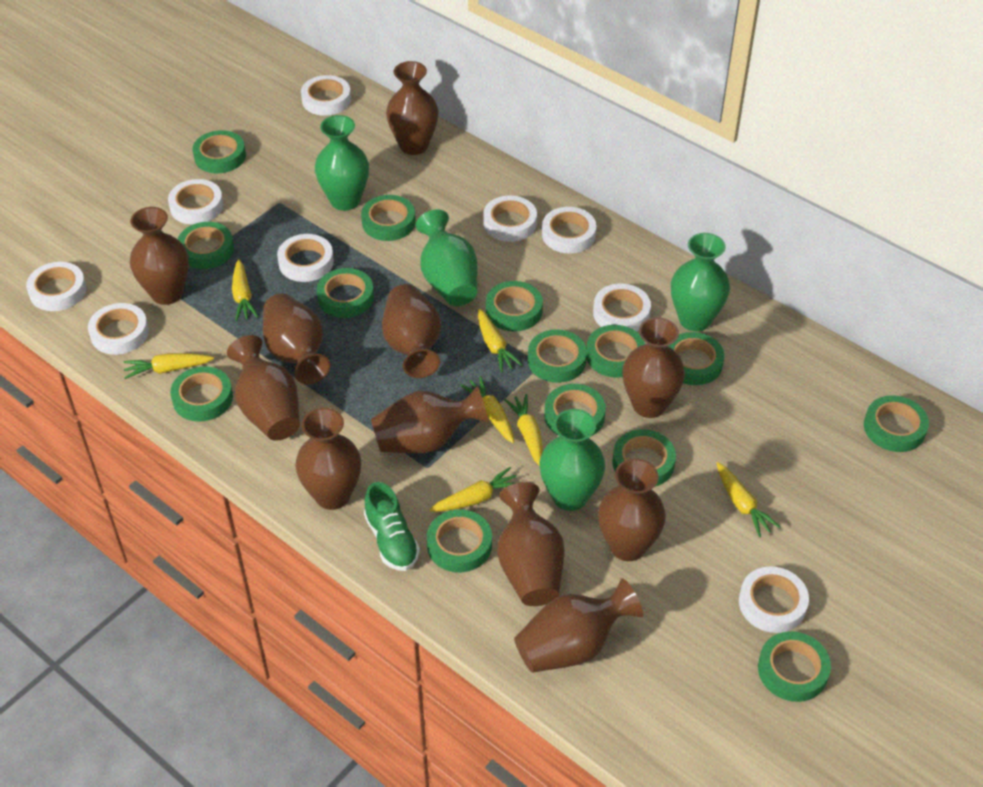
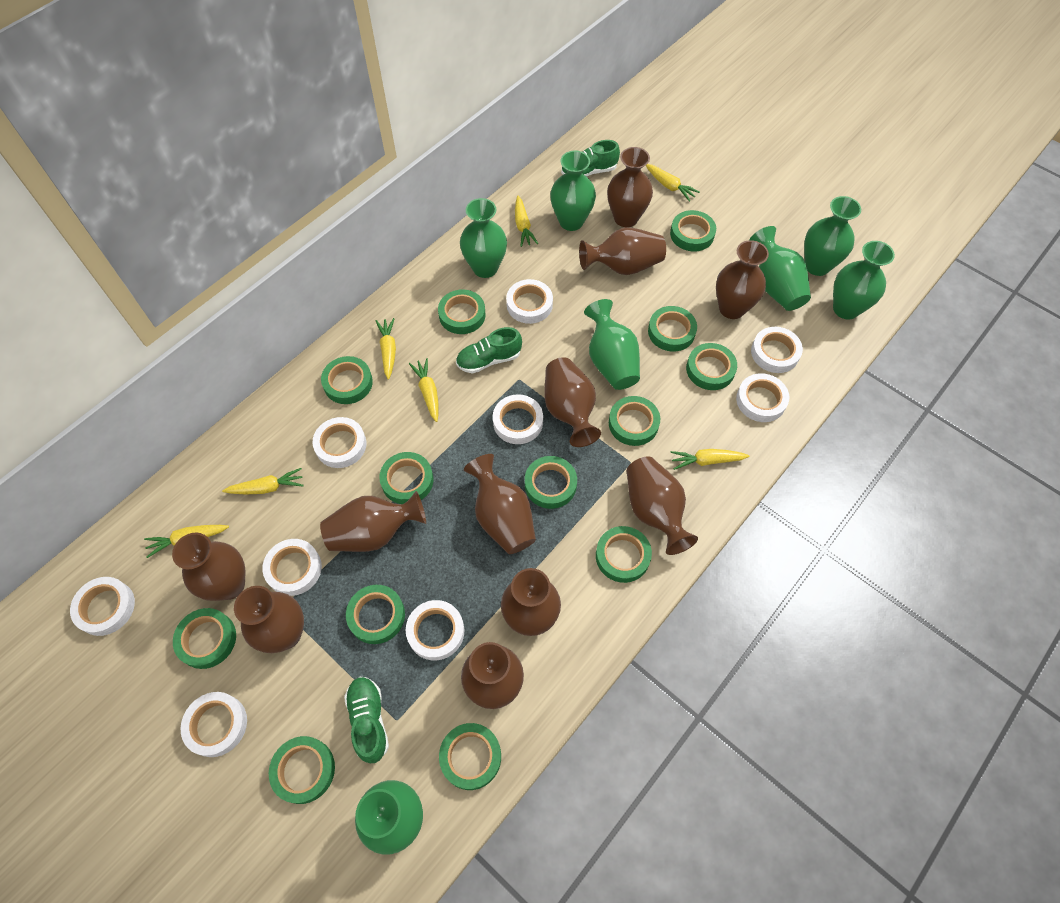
green shoe: [364,482,420,571] = 1 -> [344,677,389,763] [456,327,522,374] [561,140,620,177] = 3
green tape: [170,366,233,422] [178,222,234,269] [193,130,246,173] [317,268,374,318] [361,195,416,241] [427,509,492,572] [486,281,543,332] [528,329,587,383] [544,384,606,436] [586,325,645,378] [612,429,676,487] [668,332,724,385] [758,631,831,702] [864,395,929,452] = 14 -> [173,608,236,669] [269,736,335,804] [321,356,373,404] [346,585,405,644] [379,452,434,504] [438,289,485,334] [439,723,501,790] [525,456,577,509] [596,526,652,583] [609,396,660,446] [648,306,697,352] [670,210,716,251] [686,343,737,390] = 13
green vase: [315,115,369,211] [416,209,477,306] [539,409,605,511] [671,233,730,331] = 4 -> [355,780,423,855] [460,198,507,278] [550,150,596,231] [584,299,640,390] [750,226,811,311] [804,196,861,276] [833,241,895,319] = 7

